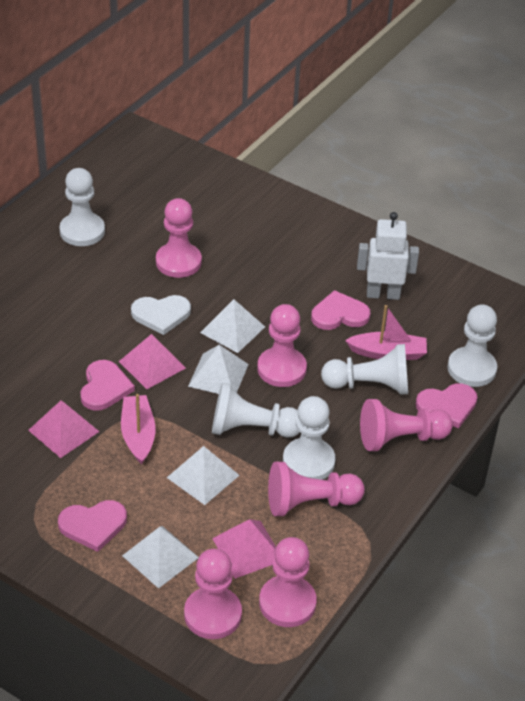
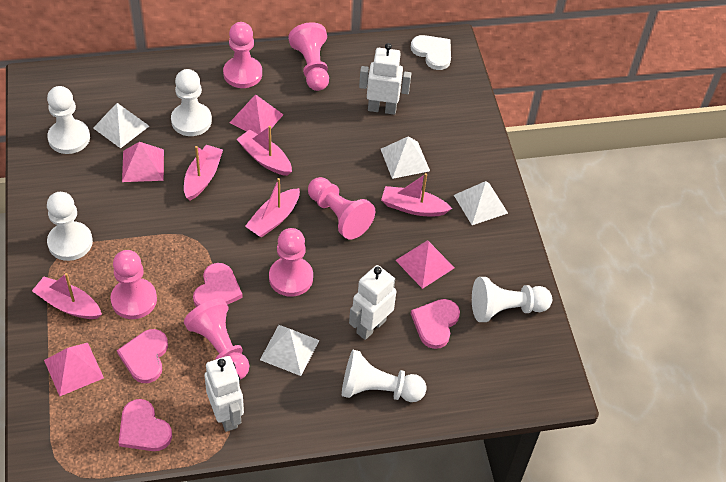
pink boat: [121,394,156,464] [345,305,427,360] = 2 -> [32,273,102,319] [184,145,223,201] [237,126,292,176] [245,178,300,238] [381,173,452,216] = 5
pink pyramid: [28,400,100,458] [119,334,186,389] [212,519,276,579] = 3 -> [44,343,104,396] [122,142,164,182] [229,95,283,134] [395,240,454,289] = 4
white robot: [357,212,419,300] = 1 -> [204,356,244,432] [349,265,396,340] [359,43,411,115] = 3

